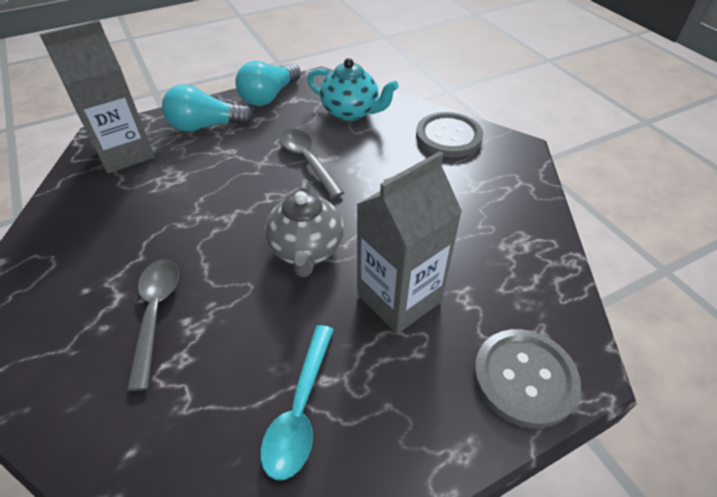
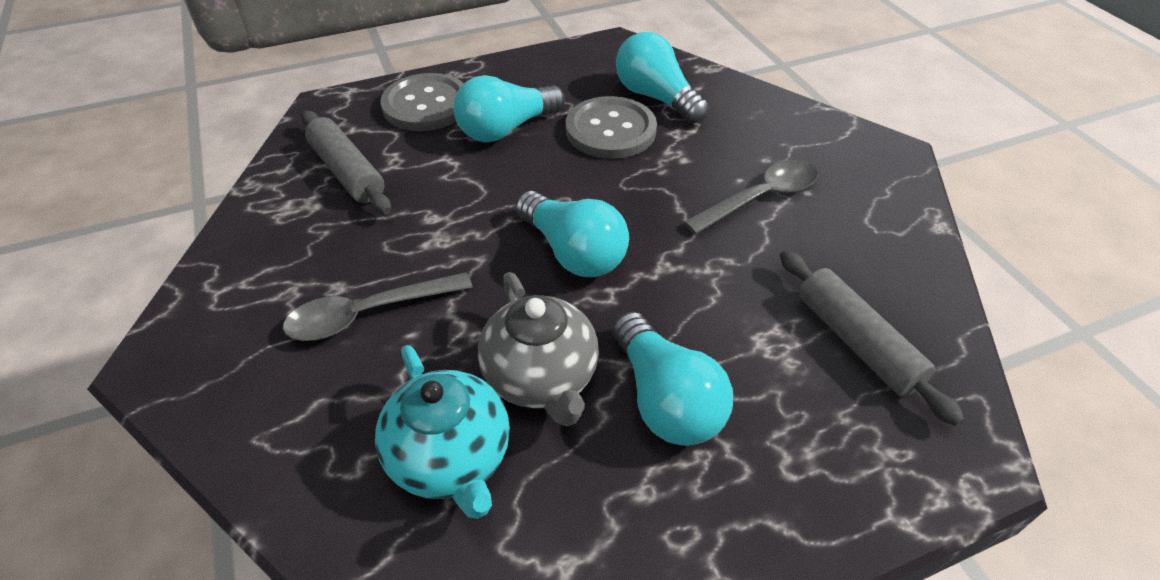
grey carton: [39,20,155,174] [356,151,462,334] = 2 -> none = 0
grey rolling pin: none = 0 -> [302,111,391,214] [780,250,964,426] = 2
turquoise light bulb: [162,84,254,132] [235,61,301,106] = 2 -> [454,75,565,142] [516,191,629,277] [612,312,733,446] [616,32,709,124] = 4
turquoise spoon: [260,325,334,480] = 1 -> none = 0

